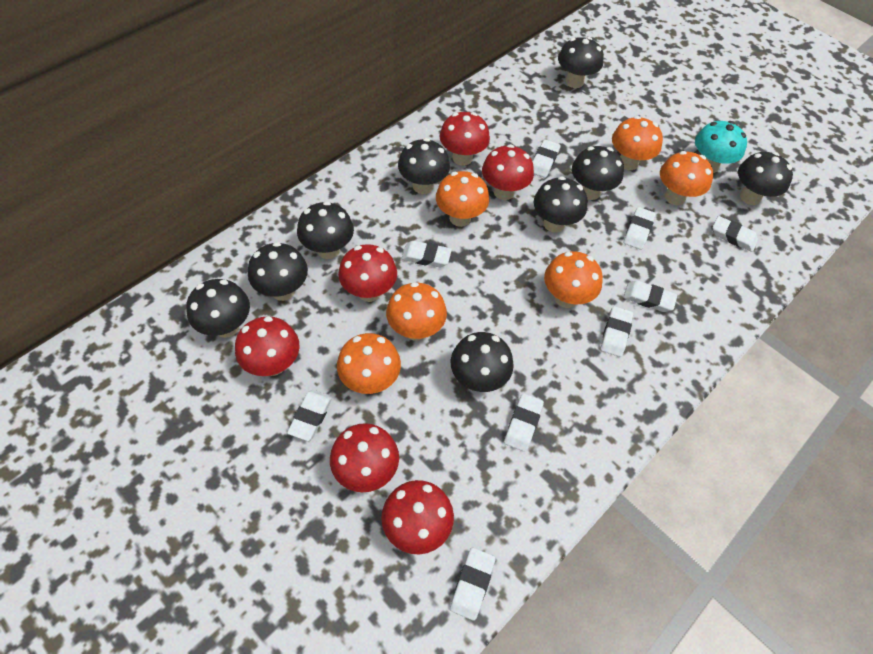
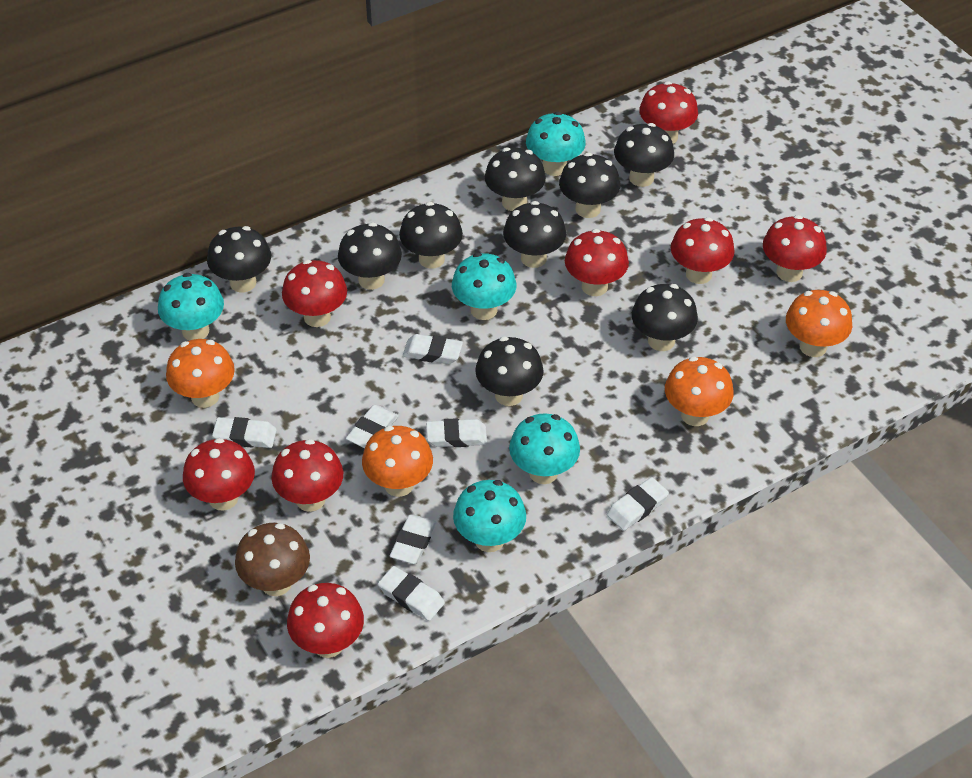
brown mushroom: none = 0 -> [235,523,310,596] = 1
orange mushroom: [337,333,401,394] [386,282,447,341] [436,171,489,227] [544,251,603,308] [612,116,663,170] [660,151,713,205] = 6 -> [166,339,235,408] [362,426,433,497] [665,356,734,426] [786,290,852,357] = 4
red mushroom: [235,316,300,376] [330,423,399,492] [338,244,397,302] [381,480,454,554] [440,112,490,166] [482,144,534,200] = 6 -> [183,438,255,511] [272,439,343,512] [282,260,347,327] [287,583,364,658] [565,229,629,296] [639,81,698,144] [671,217,735,284] [763,215,827,282] = 8
turquoise mushroom: [695,121,747,173] = 1 -> [158,273,224,340] [452,253,516,320] [453,480,526,552] [509,413,580,484] [526,112,586,176] = 5
white eraser: [287,390,333,441] [401,241,452,267] [450,548,496,621] [504,393,544,452] [532,139,561,178] [601,306,633,357] [623,281,678,312] [624,207,656,250] [713,216,758,252] = 9 -> [212,417,277,448] [346,405,399,448] [378,566,445,621] [390,514,436,564] [403,334,463,364] [426,418,487,447] [607,477,669,531] = 7

